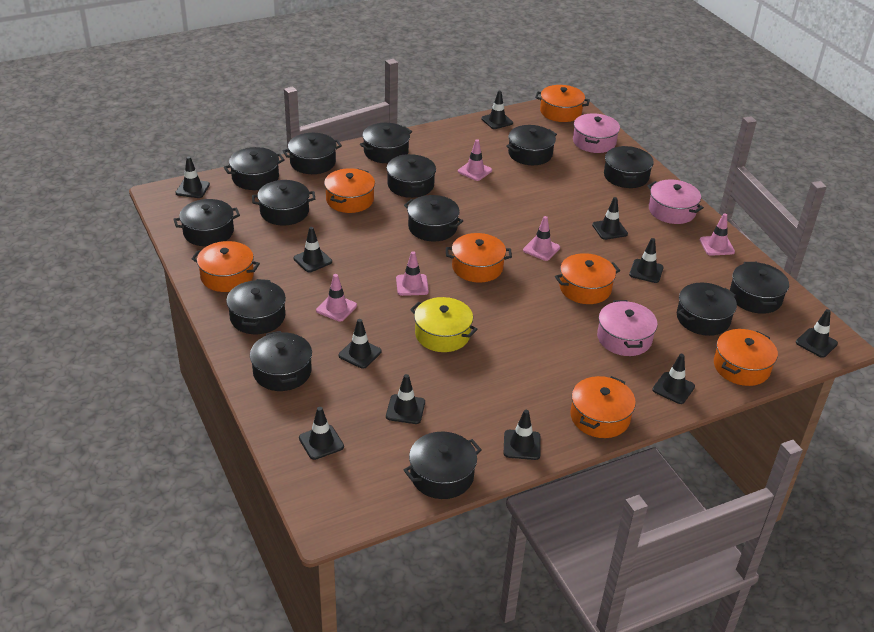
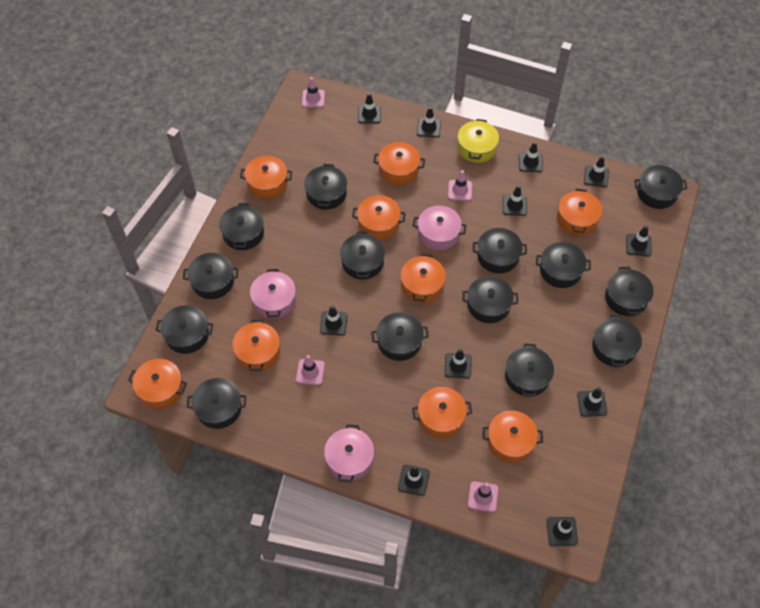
orange pot: [192,241,260,292] [324,168,375,213] [446,233,512,283] [535,85,590,122] [555,253,620,304] [570,376,636,438] [714,329,778,386] = 7 -> [128,359,187,409] [232,319,280,371] [240,156,292,199] [352,195,406,240] [373,142,425,185] [400,253,446,303] [412,387,472,438] [482,411,543,463] [557,189,602,235] = 9
pink traffic cone: [316,274,357,322] [396,251,429,296] [458,139,492,181] [523,216,560,261] [700,213,735,256] = 5 -> [296,355,325,385] [302,77,325,108] [448,170,472,201] [468,481,498,512] = 4

